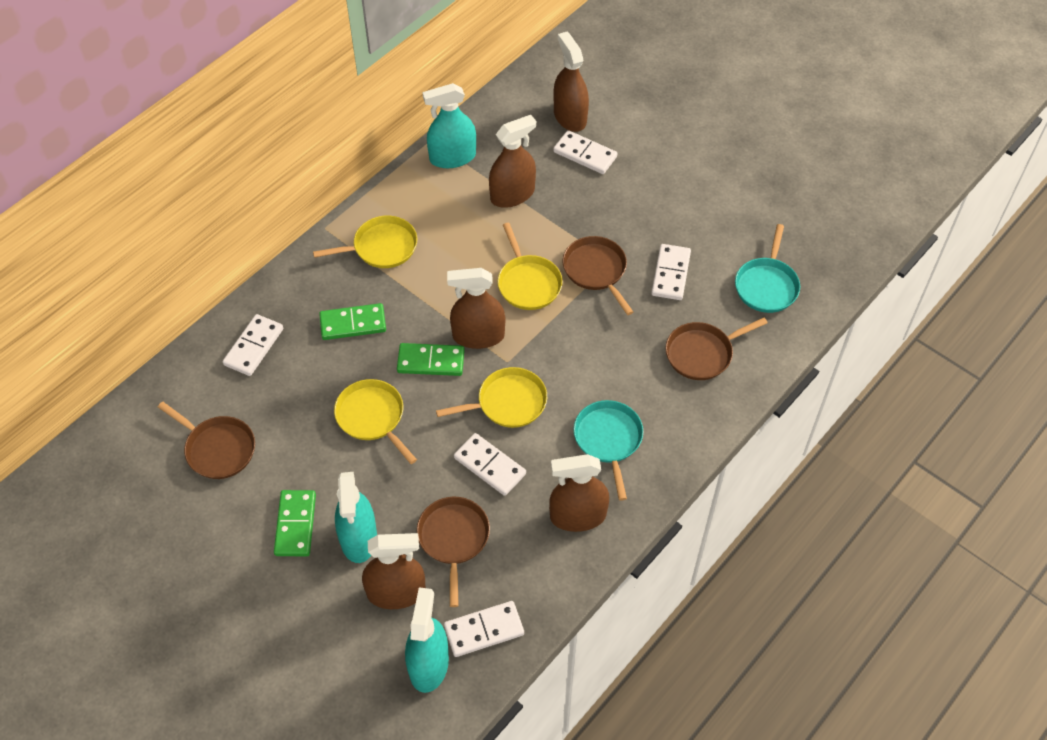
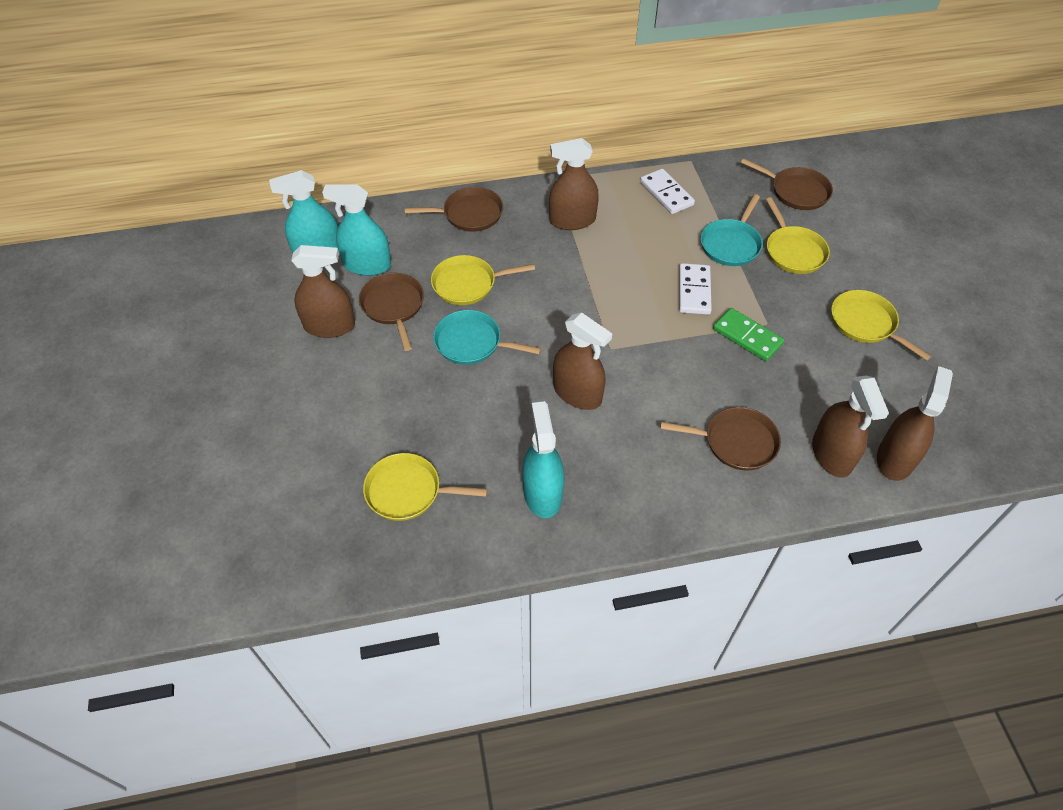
green domino: [274,490,316,556] [319,303,386,340] [397,343,465,376] = 3 -> [713,308,784,361] = 1
white domino: [223,314,283,376] [444,601,524,657] [454,433,526,496] [553,130,618,174] [651,244,691,300] = 5 -> [640,169,695,214] [679,263,712,315] = 2

